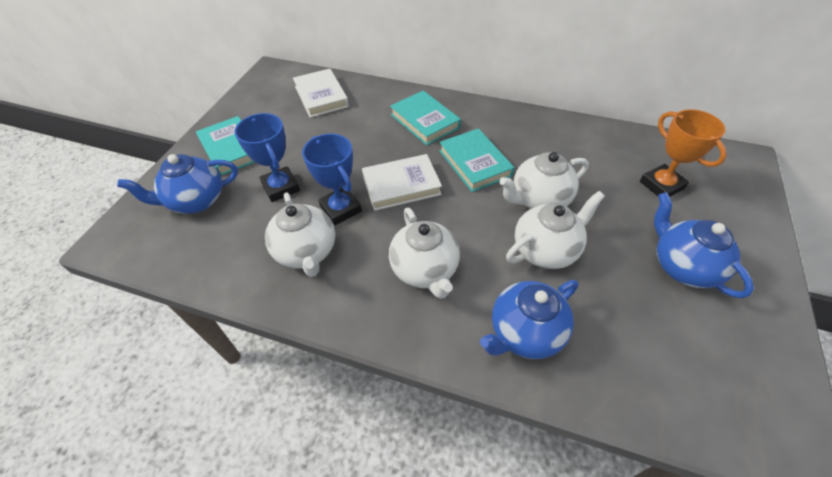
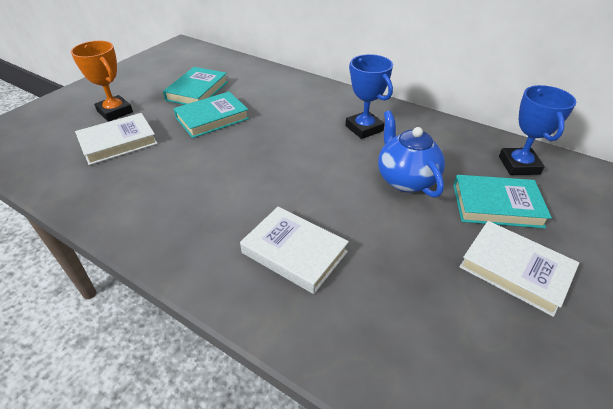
blue teapot: [117,154,238,214] [480,280,579,359] [654,192,754,298] = 3 -> [378,111,445,198] = 1
white book: [293,69,349,118] [362,154,442,211] = 2 -> [75,113,158,165] [240,207,349,294] [459,221,579,317] = 3
white teapot: [265,192,335,277] [389,208,460,299] [500,152,589,209] [506,191,605,269] = 4 -> none = 0

